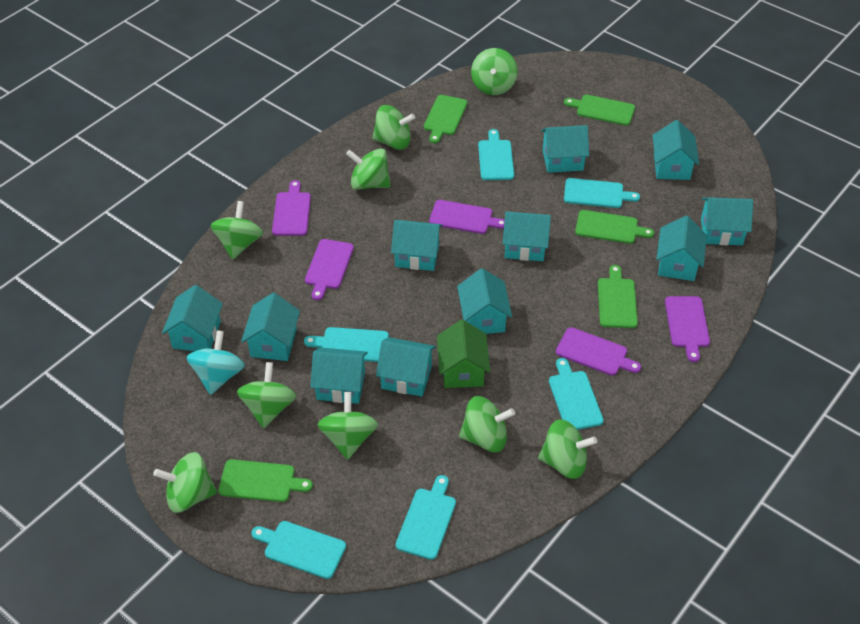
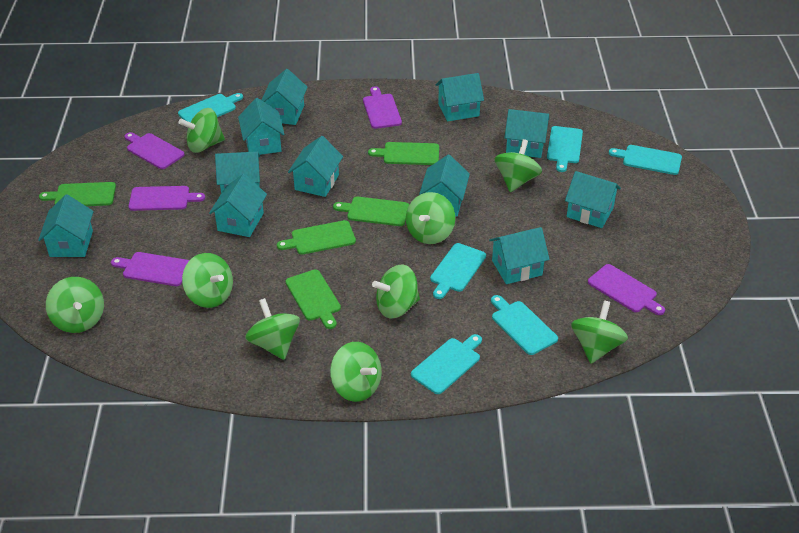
green house: [437,320,490,388] = 1 -> none = 0
turquoise spinning top: [187,330,245,395] = 1 -> none = 0

